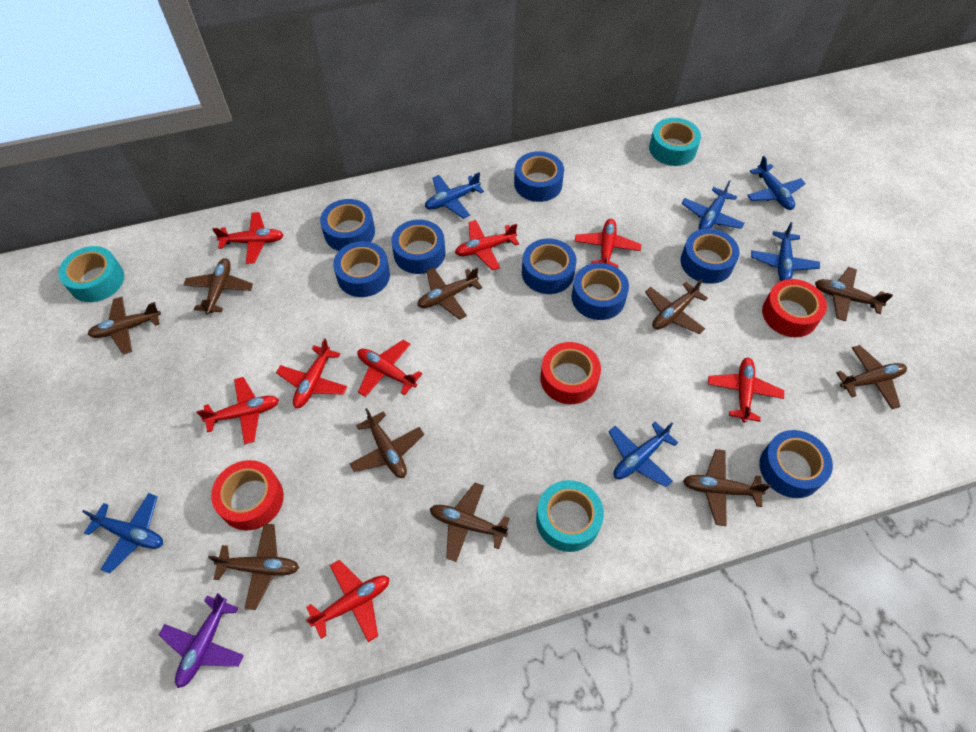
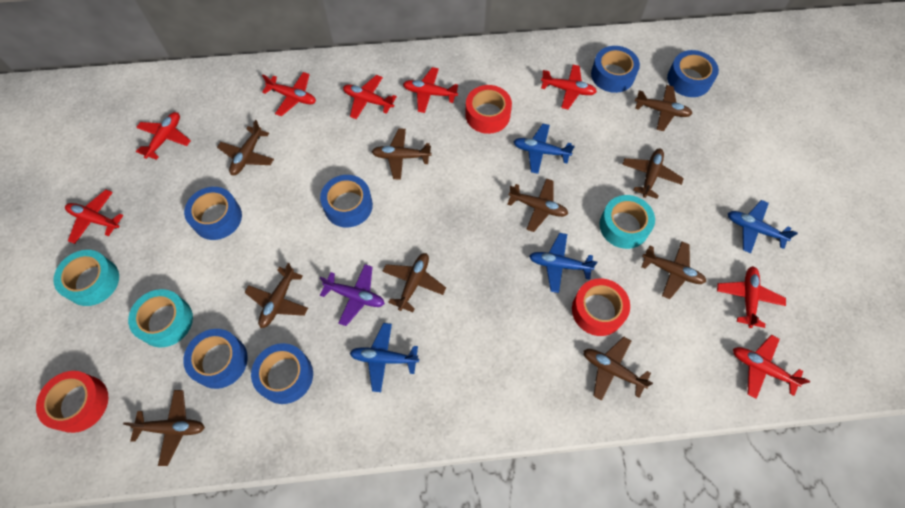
blue plane: [82,493,163,573] [425,172,484,219] [608,421,678,487] [681,180,745,230] [747,156,806,210] [751,222,820,281] = 6 -> [350,323,419,392] [513,124,575,174] [529,233,597,293] [728,200,798,253] = 4
blue tape: [320,199,375,251] [333,241,390,297] [391,219,445,274] [514,151,564,202] [522,238,576,294] [572,263,629,320] [681,229,739,284] [759,430,833,498] = 8 -> [183,329,248,389] [184,187,242,240] [251,343,313,404] [320,175,373,227] [591,46,640,93] [667,50,719,97] = 6

